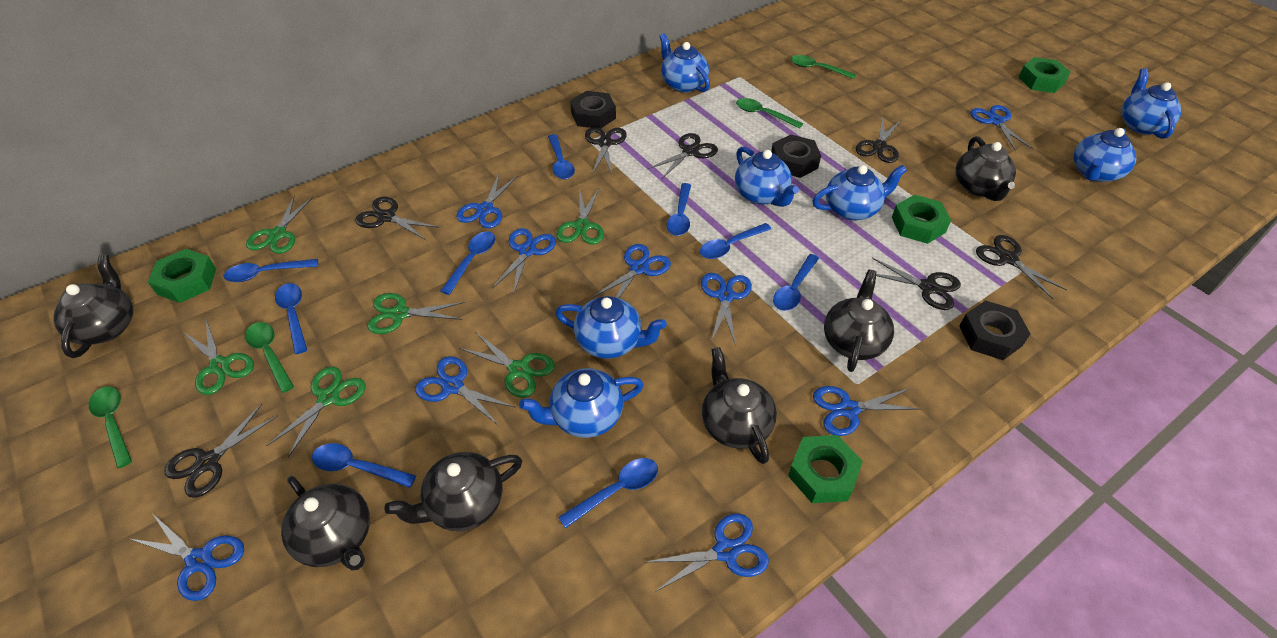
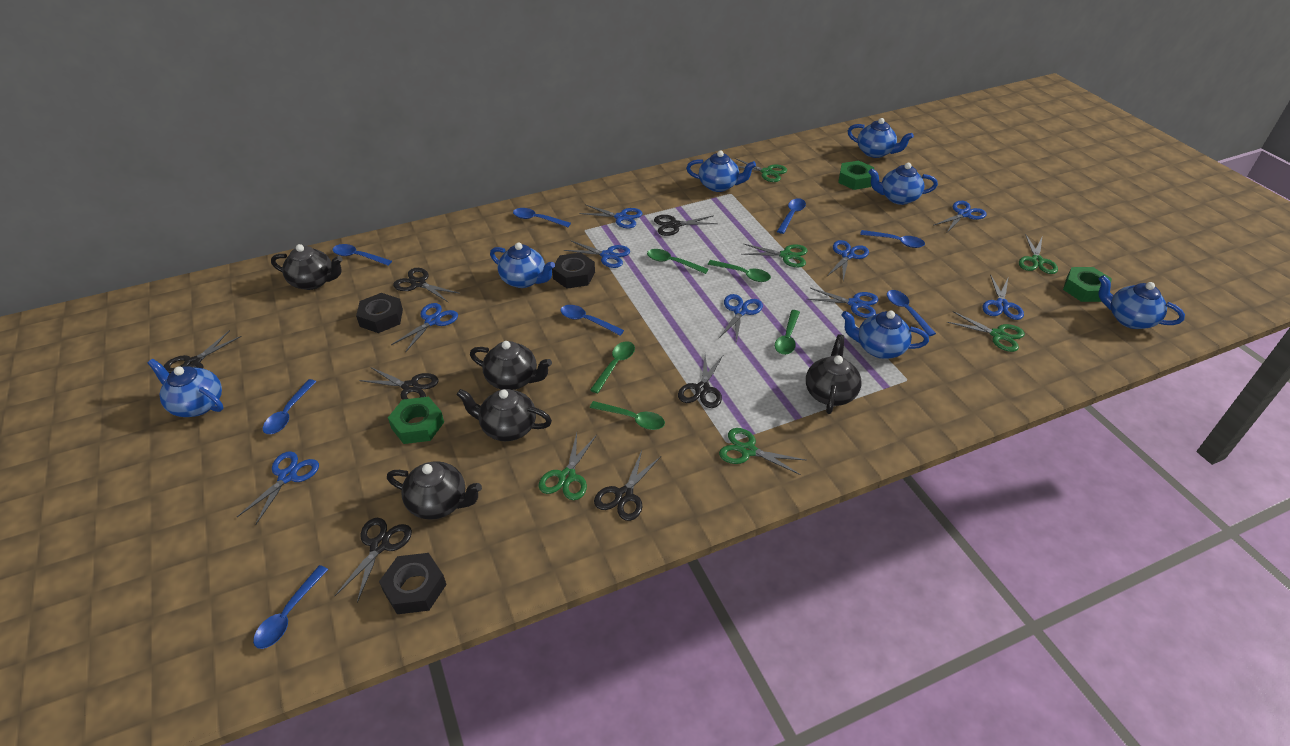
black teapot: [53,255,133,358] [281,476,370,570] [385,452,522,531] [702,347,777,464] [824,270,894,372] [955,136,1016,201] = 6 -> [271,244,343,290] [387,461,482,520] [457,389,552,441] [470,341,552,390] [806,334,862,414] = 5
blue spoon: [224,259,318,282] [275,283,307,354] [312,443,416,488] [440,231,495,295] [548,134,575,179] [558,458,658,529] [667,183,691,236] [700,223,771,259] [773,254,819,311] = 9 -> [253,565,328,649] [263,379,316,434] [333,244,392,266] [513,208,571,227] [560,305,624,335] [777,198,806,234] [860,230,925,248] [887,290,936,336] = 8
green nut: [148,249,216,303] [788,435,863,503] [892,195,951,244] [1019,57,1071,93] = 4 -> [388,397,444,444] [838,161,874,190] [1063,267,1112,302] = 3
green spoon: [89,387,132,468] [245,322,294,393] [736,98,803,128] [791,55,856,79] = 4 -> [590,341,635,393] [590,401,665,430] [647,249,709,274] [708,260,771,282] [775,310,800,355] = 5

